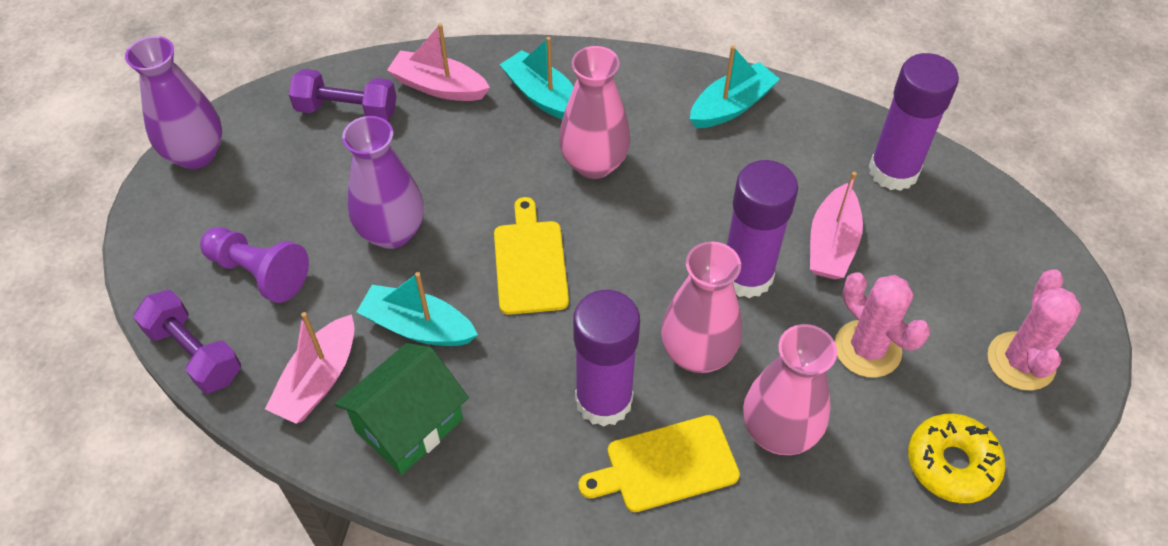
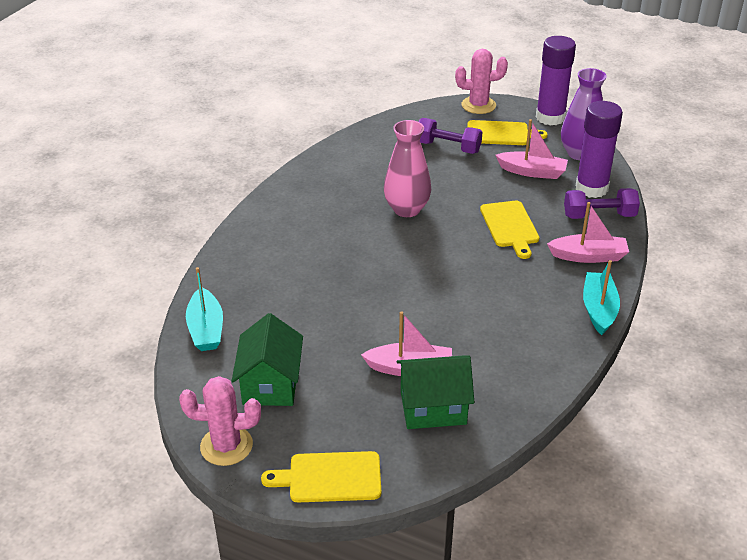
green house: [335,343,469,475] = 1 -> [232,313,303,406] [397,355,474,429] = 2
pink vase: [559,46,630,179] [661,241,742,373] [743,324,837,455] = 3 -> [384,120,431,217] = 1
purple glue stick: [573,290,640,427] [727,160,798,298] [869,53,959,191] = 3 -> [536,36,576,126] [576,101,623,198] = 2
purple pawn: [200,227,309,303] = 1 -> none = 0
purple vase: [125,36,222,169] [342,116,424,249] = 2 -> [561,68,607,160] = 1
turquoise boat: [357,272,478,346] [500,37,574,120] [690,46,780,128] = 3 -> [186,267,223,351] [583,260,620,335] = 2
yellow cutting board: [494,197,569,315] [579,415,740,512] = 2 -> [261,451,381,502] [467,120,547,145] [480,201,539,259] = 3
yellow donut: [908,414,1005,503] = 1 -> none = 0

